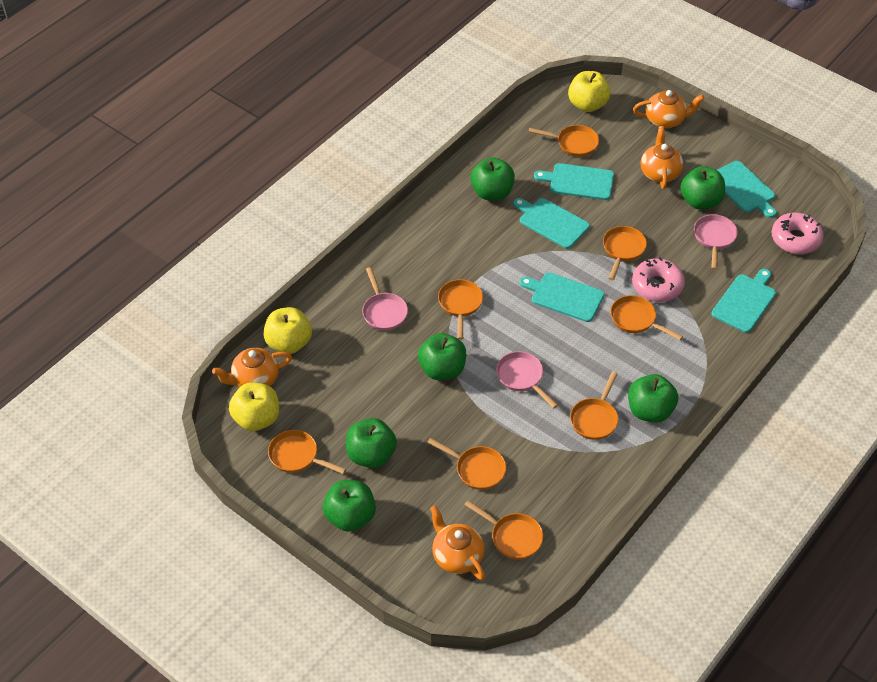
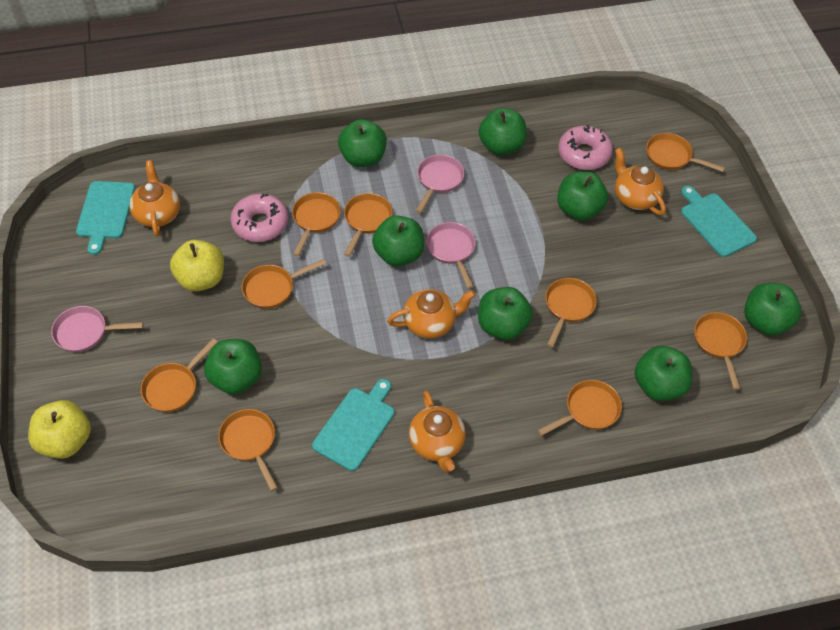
green apple: [323,480,376,532] [346,418,397,468] [418,333,466,380] [470,157,515,201] [628,374,678,423] [680,166,725,210] = 6 -> [204,339,262,394] [338,119,387,167] [372,215,424,266] [478,287,533,340] [479,108,527,155] [557,171,608,220] [634,346,692,401] [744,283,802,335] = 8
orange pan: [268,430,346,474] [427,438,506,490] [438,279,483,340] [464,500,543,560] [528,125,599,157] [570,371,618,440] [603,226,647,280] [610,295,683,340] = 8 -> [141,338,218,412] [218,409,278,491] [242,259,326,309] [292,192,341,256] [344,193,393,257] [538,380,622,436] [545,278,597,348] [646,133,725,172] [694,312,747,390] = 9
turquoise cutting board: [513,198,590,249] [520,272,604,322] [534,163,614,200] [711,269,776,333] [717,161,777,218] = 5 -> [76,181,135,255] [312,379,394,471] [681,186,757,257] = 3
yellow apple: [229,383,279,431] [264,307,312,354] [568,71,611,112] = 3 -> [28,400,91,459] [170,240,224,291] = 2

